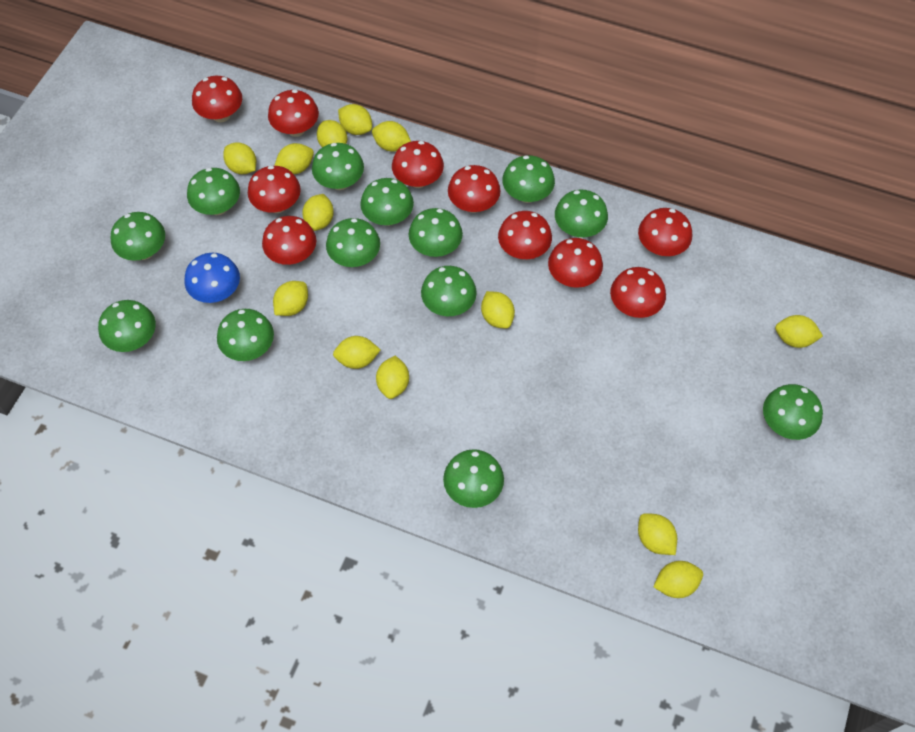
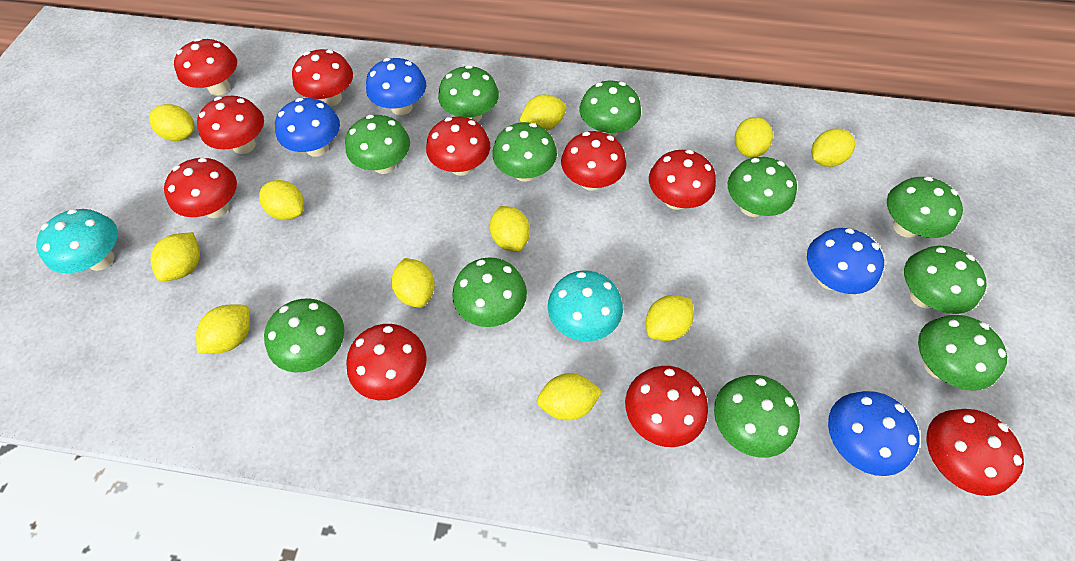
blue mushroom: [185,253,240,303] = 1 -> [275,98,340,157] [366,58,427,115] [807,228,884,294] [828,391,920,476] = 4
green mushroom: [98,300,156,352] [111,212,165,261] [187,168,240,215] [217,309,274,361] [312,143,364,190] [326,218,380,267] [360,178,414,226] [409,208,463,257] [421,266,477,316] [443,449,504,508] [502,155,555,203] [555,190,608,237] [763,384,823,440] = 13 -> [264,298,345,373] [345,115,410,174] [438,65,499,122] [452,257,527,327] [492,122,557,182] [580,81,641,137] [714,375,800,458] [728,157,797,217] [887,176,963,238] [904,246,987,314] [918,315,1007,391] = 11
turquoise mushroom: none = 0 -> [36,209,118,273] [548,270,623,341] = 2
yellow lemon: [223,142,256,174] [273,281,308,316] [274,143,314,174] [302,194,334,231] [317,120,347,147] [333,336,381,369] [338,104,372,135] [372,121,411,152] [376,356,409,399] [481,291,515,328] [638,513,677,555] [653,561,703,598] [775,315,823,348] = 13 -> [149,104,195,141] [150,232,200,281] [196,304,250,354] [259,180,304,220] [391,258,435,308] [490,206,530,252] [519,94,567,131] [537,373,602,421] [646,295,694,341] [735,117,773,158] [811,129,855,167] = 11

